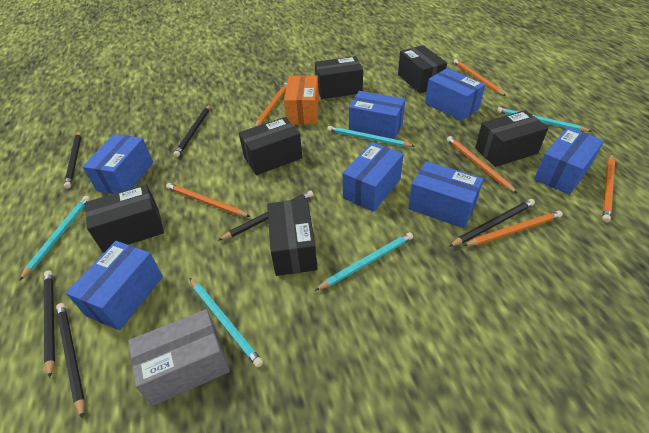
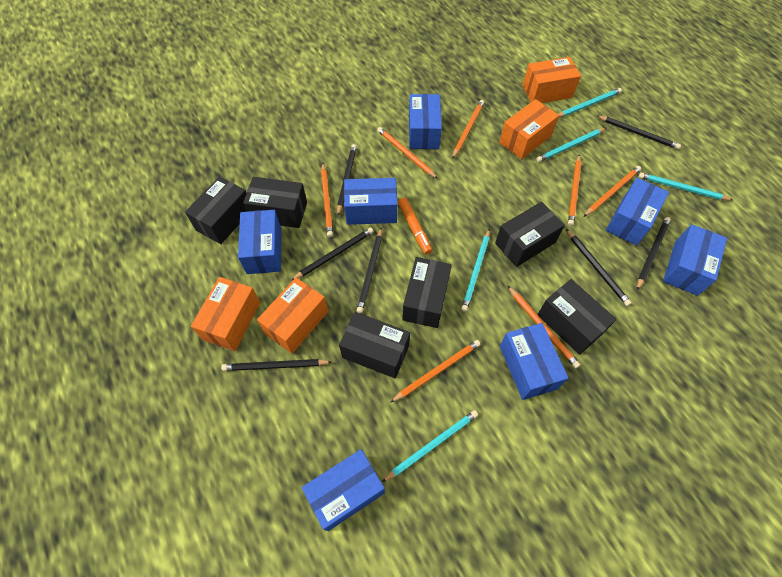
black pencil: [44,270,55,378] [56,303,85,419] [64,131,81,188] [174,105,210,157] [218,191,314,241] [449,199,535,247] = 6 -> [221,359,332,371] [291,228,374,280] [337,144,357,216] [357,228,382,313] [566,229,632,306] [596,115,681,149] [637,217,671,290] = 7
grey box: [128,309,230,406] = 1 -> none = 0
orange box: [284,75,319,125] = 1 -> [191,277,260,351] [257,278,328,353] [499,99,559,159] [522,57,581,103] = 4
orange marker: none = 0 -> [398,198,432,255] = 1
orange pencil: [166,183,250,217] [255,83,287,127] [447,136,518,194] [453,59,506,96] [463,211,563,246] [602,154,615,222] = 6 -> [321,163,333,237] [377,127,438,179] [390,340,481,403] [452,100,484,159] [508,286,580,368] [568,154,581,226] [583,166,641,217] = 7

